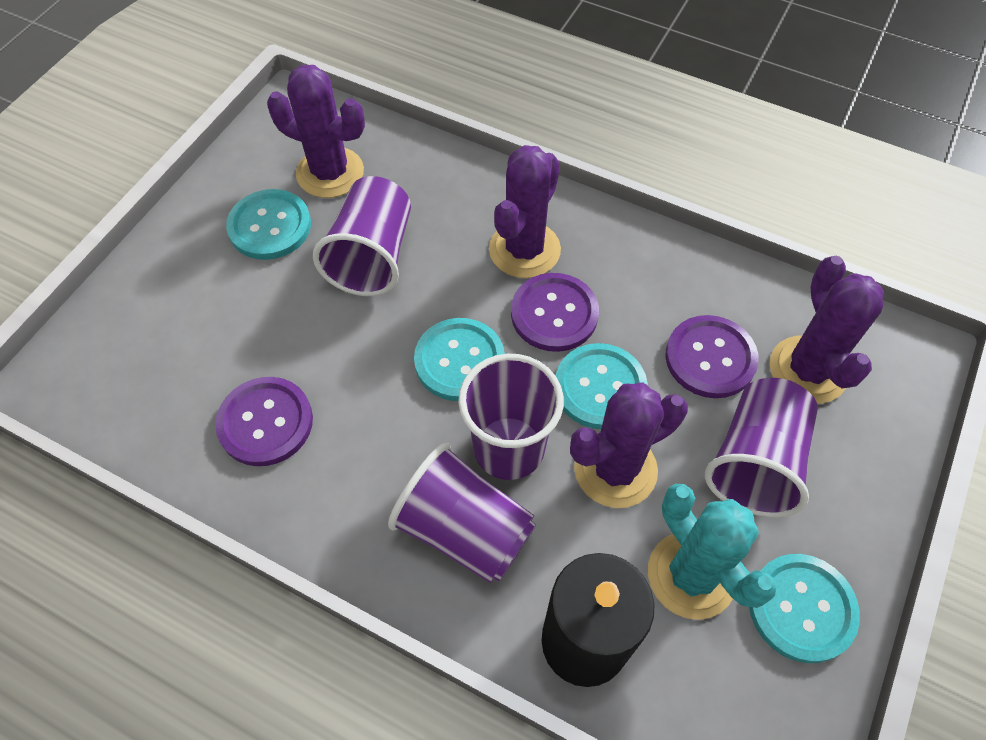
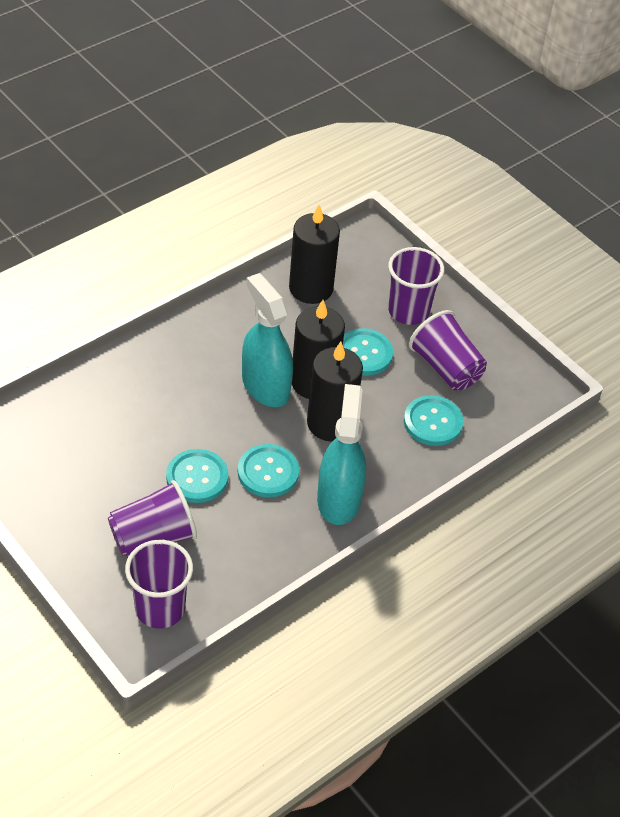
black candle: [541,553,655,687] = 1 -> [289,204,340,304] [292,300,345,399] [307,342,363,442] = 3
purple button: [215,377,313,466] [511,273,599,352] [665,315,759,398] = 3 -> none = 0
purple cactus: [267,65,365,198] [489,145,561,278] [570,382,688,508] [770,256,884,404] = 4 -> none = 0
turquoise cactus: [648,484,777,620] = 1 -> none = 0
turquoise spray bottle: none = 0 -> [242,273,293,407] [317,384,366,525] = 2

